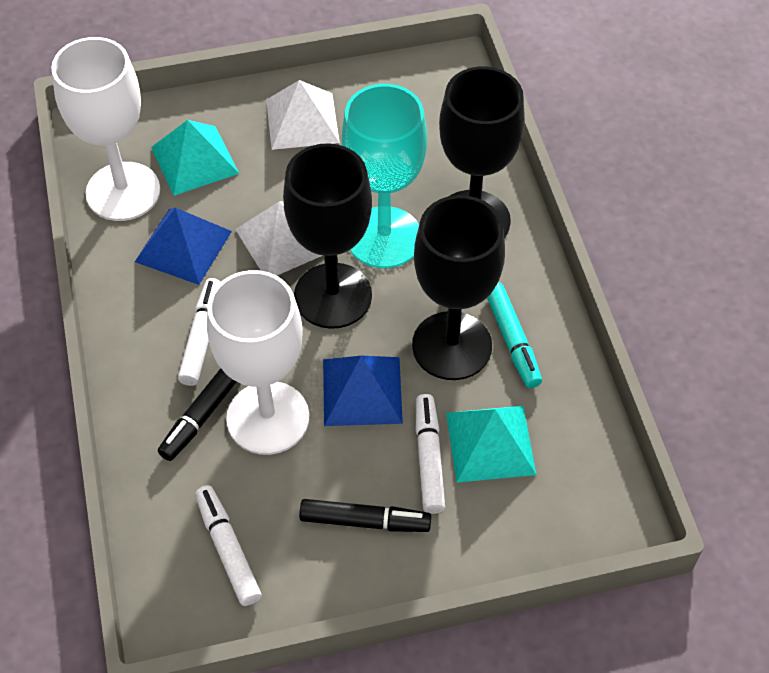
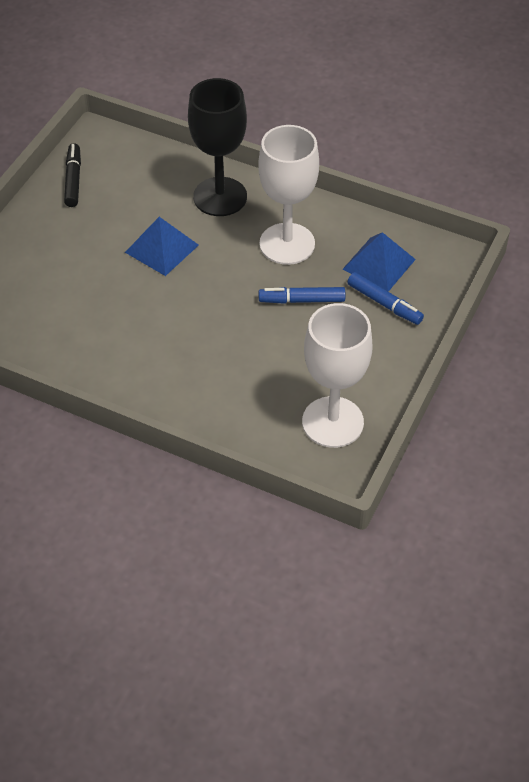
black goblet: [283,143,372,329] [412,195,505,380] [439,67,525,238] = 3 -> [188,78,247,216] = 1
black marker: [158,368,236,461] [299,499,431,532] = 2 -> [64,143,81,207] = 1
blue marker: none = 0 -> [259,287,345,304] [347,272,424,325] = 2
turquoise goblet: [342,84,427,268] = 1 -> none = 0
turquoise marker: [487,282,542,388] = 1 -> none = 0
turquoise pyramid: [151,120,239,196] [446,406,536,483] = 2 -> none = 0
white marker: [178,278,220,386] [195,485,261,606] [416,394,445,514] = 3 -> none = 0
white pyramid: [235,201,323,276] [266,80,340,150] = 2 -> none = 0

